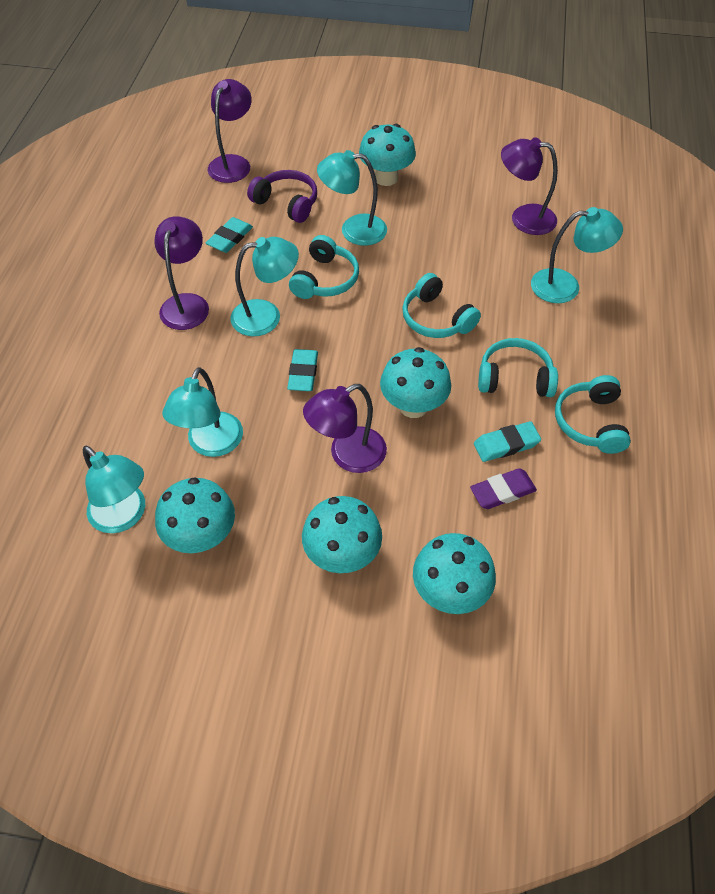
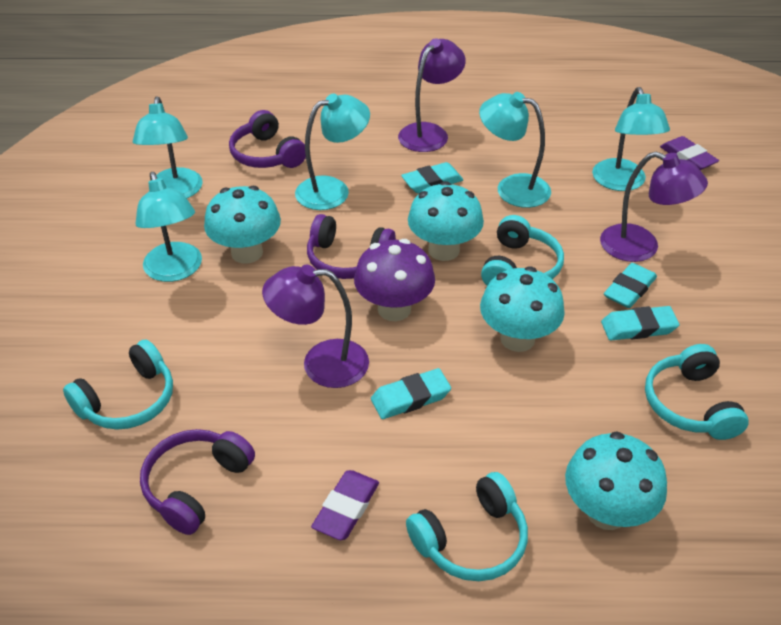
purple eraser: [470,468,537,509] = 1 -> [311,470,379,540] [660,136,719,170] = 2
purple headphones: [247,170,317,223] = 1 -> [140,429,255,535] [229,110,306,168] [307,214,396,279] = 3
purple lamp: [154,216,209,330] [208,79,252,183] [303,384,387,473] [501,137,558,235] = 4 -> [262,265,369,388] [398,38,466,152] [600,152,708,262] = 3
purple mushroom: none = 0 -> [354,239,435,321] = 1
turquoise eraser: [206,217,253,253] [287,349,318,391] [474,421,541,462] = 3 -> [371,368,451,419] [401,162,463,193] [601,306,680,340] [604,263,657,308] = 4
turquoise mushroom: [155,477,235,553] [302,496,382,573] [359,124,416,186] [380,347,451,418] [413,533,496,614] = 5 -> [204,186,281,264] [408,181,484,261] [480,267,565,352] [565,431,667,530] = 4

